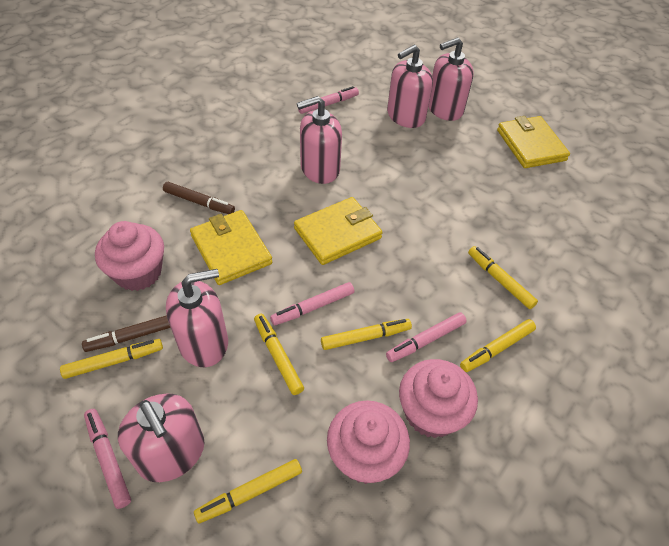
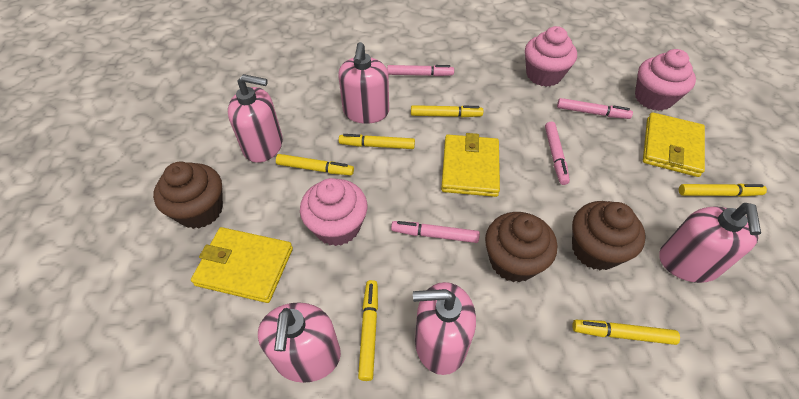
brown cupcake: none = 0 -> [153,162,223,229] [485,212,557,283] [572,201,646,270] = 3
brown marker: [82,315,171,352] [163,182,235,214] = 2 -> none = 0

